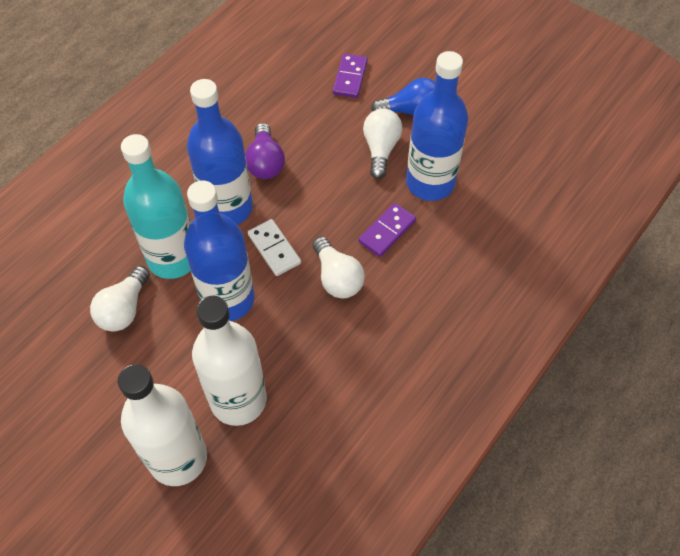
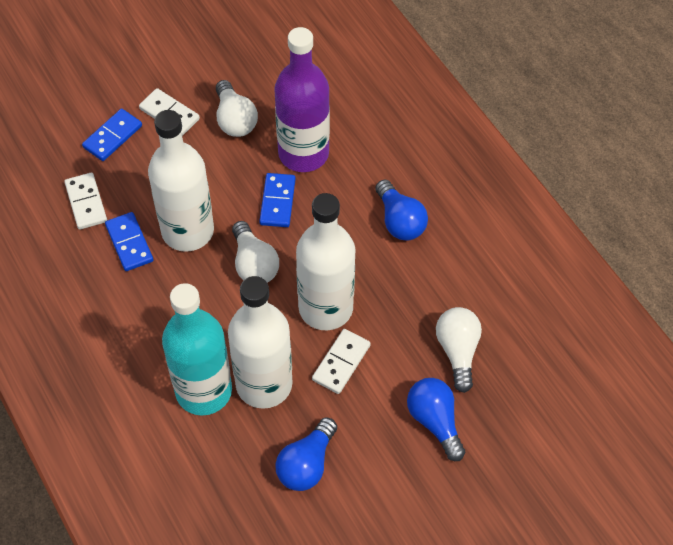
blue bottle: [184,180,255,321] [187,79,253,225] [406,51,468,201] = 3 -> none = 0
blue domino: none = 0 -> [82,109,142,161] [105,212,153,271] [259,173,296,227] = 3
blue light bulb: [371,78,435,115] = 1 -> [275,417,337,491] [375,179,428,241] [407,378,465,461] = 3
purple bottle: none = 0 -> [274,27,330,172] = 1
purple domino: [333,54,368,98] [358,203,416,257] = 2 -> none = 0
purple light bulb: [245,123,285,179] = 1 -> none = 0
white bottle: [118,364,207,486] [192,296,267,426] = 2 -> [148,110,214,252] [228,276,293,409] [296,193,355,330] = 3
white domino: [248,219,301,276] = 1 -> [64,172,107,230] [139,88,200,136] [312,329,371,394] = 3

